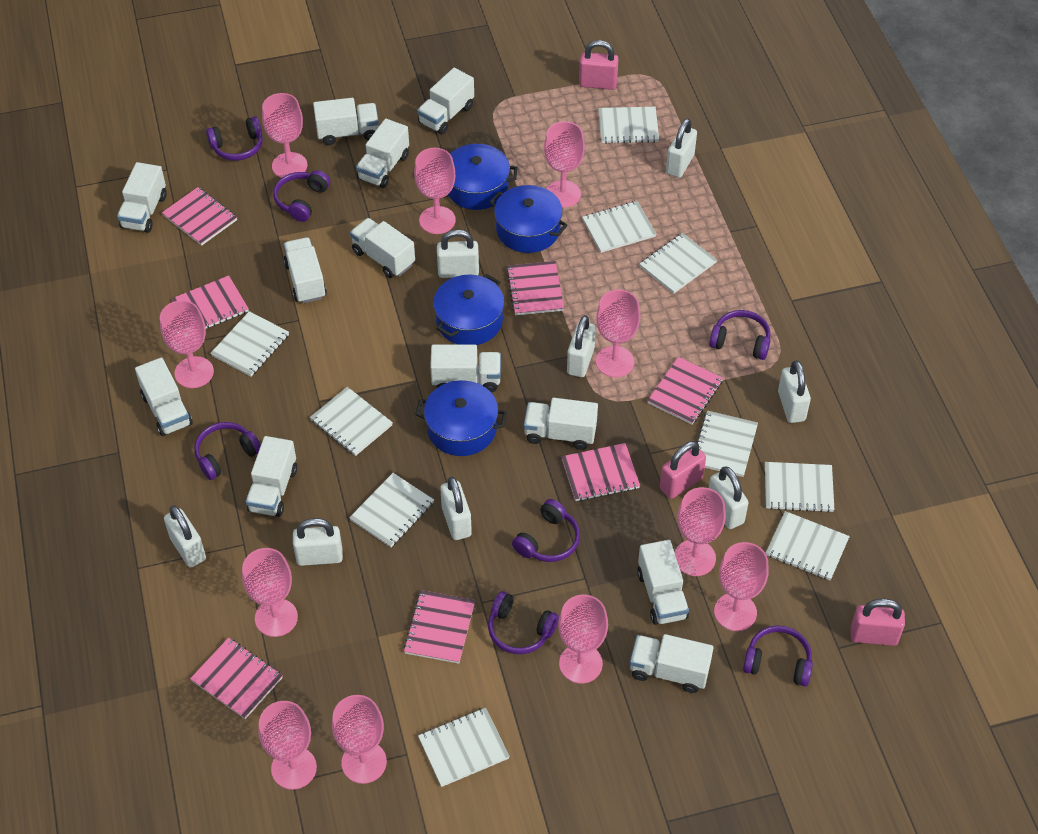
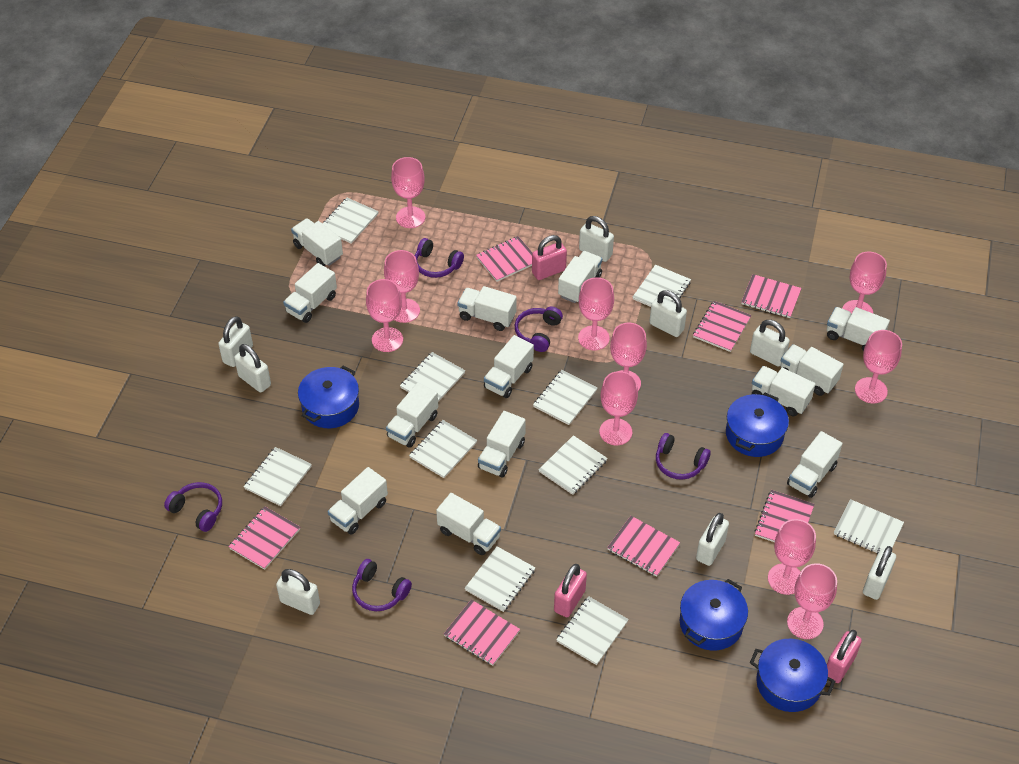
pink goblet: [160,300,214,388] [242,548,298,637] [258,701,317,790] [262,93,307,178] [332,695,387,784] [414,148,456,234] [544,121,585,208] [558,595,608,684] [596,290,640,377] [675,487,726,576] [714,542,769,631] = 11 -> [366,279,403,352] [384,250,420,323] [391,157,425,228] [578,277,614,350] [599,371,638,445] [610,323,647,391] [768,519,816,595] [787,563,837,639] [842,252,887,314] [855,330,902,403] = 10
purple headphones: [194,422,261,480] [206,116,263,161] [273,170,330,222] [488,591,559,654] [512,499,580,562] [709,310,770,360] [743,625,813,687] = 7 -> [164,482,222,532] [352,559,412,611] [415,238,464,278] [515,307,563,352] [656,433,711,480] = 5
white truck: [117,162,167,233] [135,357,193,436] [246,436,297,517] [284,237,327,303] [313,98,379,145] [350,218,415,278] [356,119,409,188] [417,68,474,134] [430,345,501,392] [524,398,598,450] [630,634,714,693] [637,540,689,625] = 12 -> [283,263,337,323] [291,218,343,266] [328,467,388,535] [386,382,438,448] [436,493,501,555] [457,286,517,331] [478,411,526,478] [484,335,534,398] [558,251,602,303] [752,366,815,416] [781,344,843,396] [787,431,842,498] [827,307,890,351] = 13

